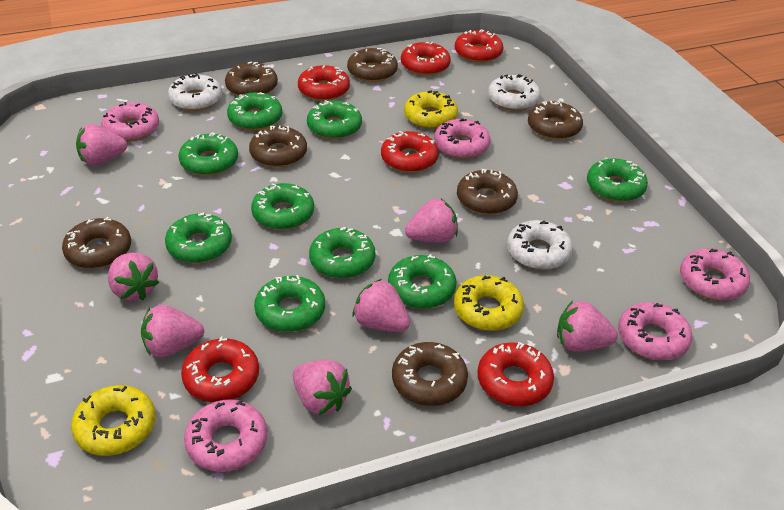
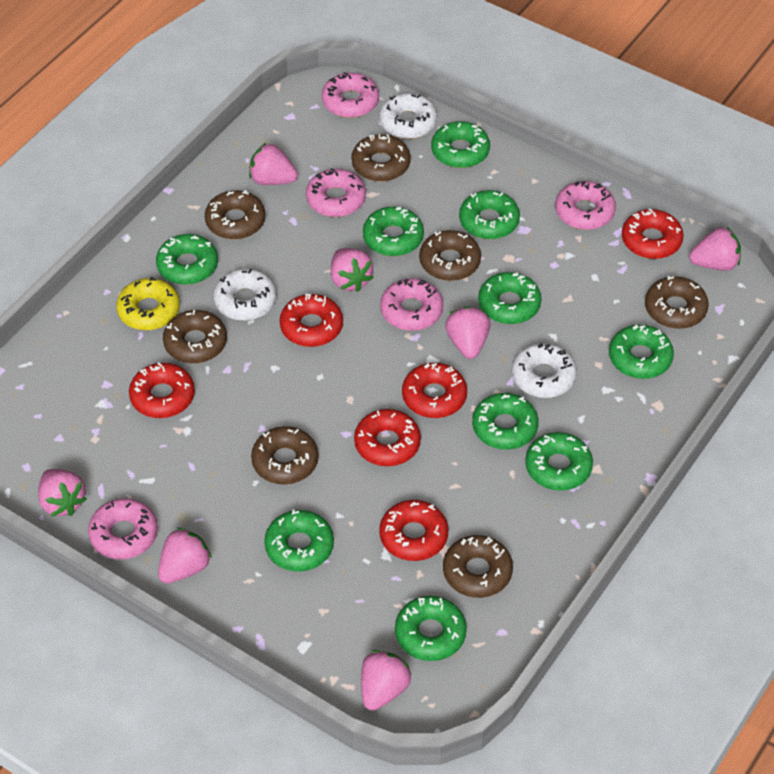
green donut: [165,213,232,263] [178,132,238,176] [227,92,282,130] [251,183,314,230] [254,275,325,332] [307,100,362,139] [309,227,376,279] [388,254,457,309] [587,158,648,202] = 9 -> [156,234,218,285] [264,510,334,572] [363,207,424,256] [395,596,467,661] [431,121,490,168] [459,190,520,239] [472,393,539,450] [478,272,542,324] [525,432,593,491] [609,325,674,379] = 10
yellow donut: [71,385,155,456] [404,90,458,129] [454,275,524,331] = 3 -> [116,277,180,330] = 1

